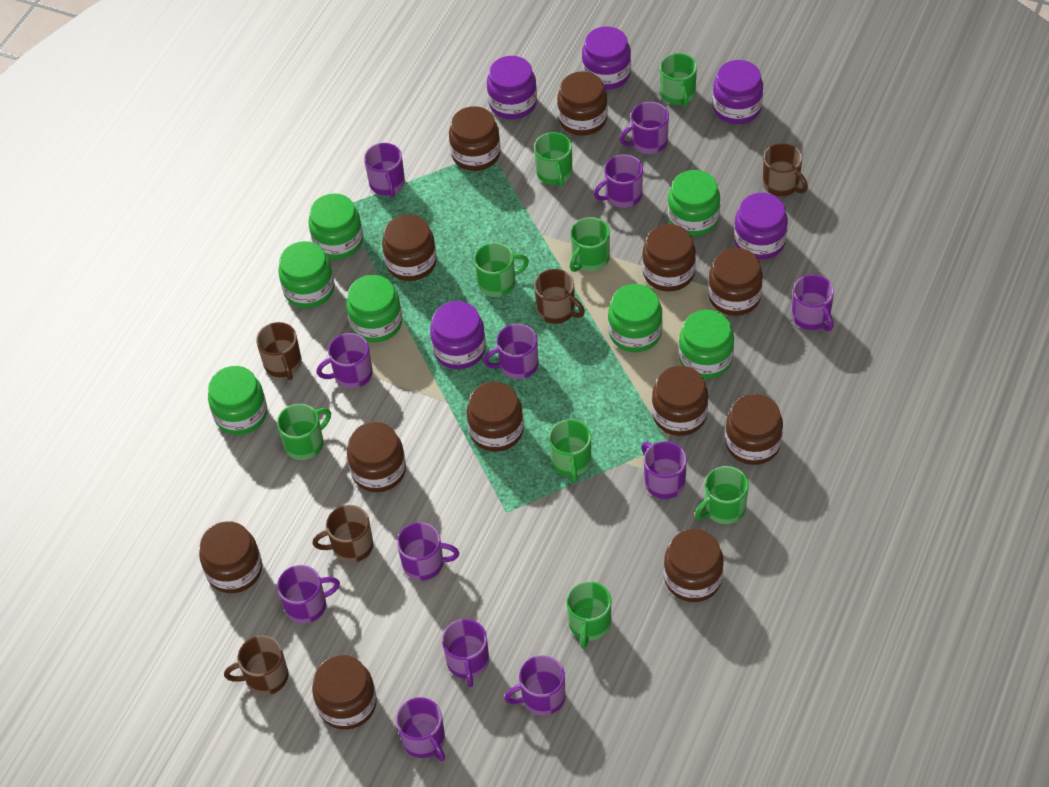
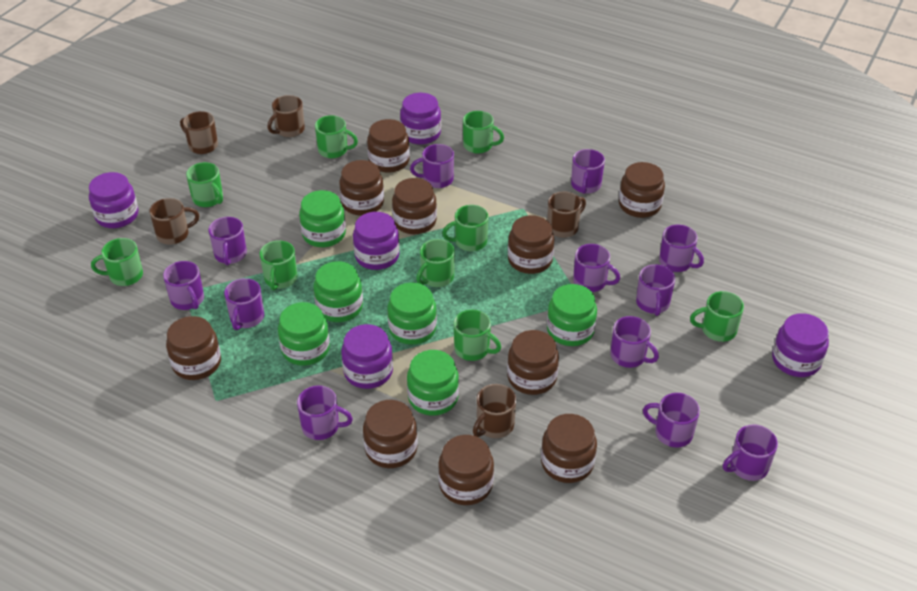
brown jar: [199,521,262,593] [312,655,377,730] [347,422,406,492] [382,215,437,281] [449,106,501,171] [467,382,524,452] [557,71,608,136] [642,224,696,291] [652,366,708,436] [664,529,724,602] [708,248,763,316] [725,394,783,465] = 12 -> [166,316,221,380] [340,160,384,216] [363,400,418,468] [367,119,410,173] [392,178,437,234] [438,435,494,505] [507,330,559,395] [508,215,554,274] [541,414,597,483] [619,162,665,218] = 10
green jar: [208,366,267,435] [278,241,335,308] [308,193,363,260] [346,275,403,342] [608,284,663,352] [668,170,720,236] [679,310,734,379] = 7 -> [278,302,330,366] [299,190,346,247] [313,261,363,322] [387,282,437,345] [407,350,459,416] [547,284,597,346] = 6
green mug: [277,404,331,460] [474,243,529,297] [534,132,572,187] [549,419,591,483] [566,581,611,649] [570,217,610,272] [660,53,697,107] [695,466,749,524] = 8 -> [91,238,143,286] [186,162,223,207] [259,240,297,290] [315,115,358,158] [416,239,455,287] [442,205,489,251] [454,310,501,361] [463,111,504,153] [690,291,744,342] = 9

